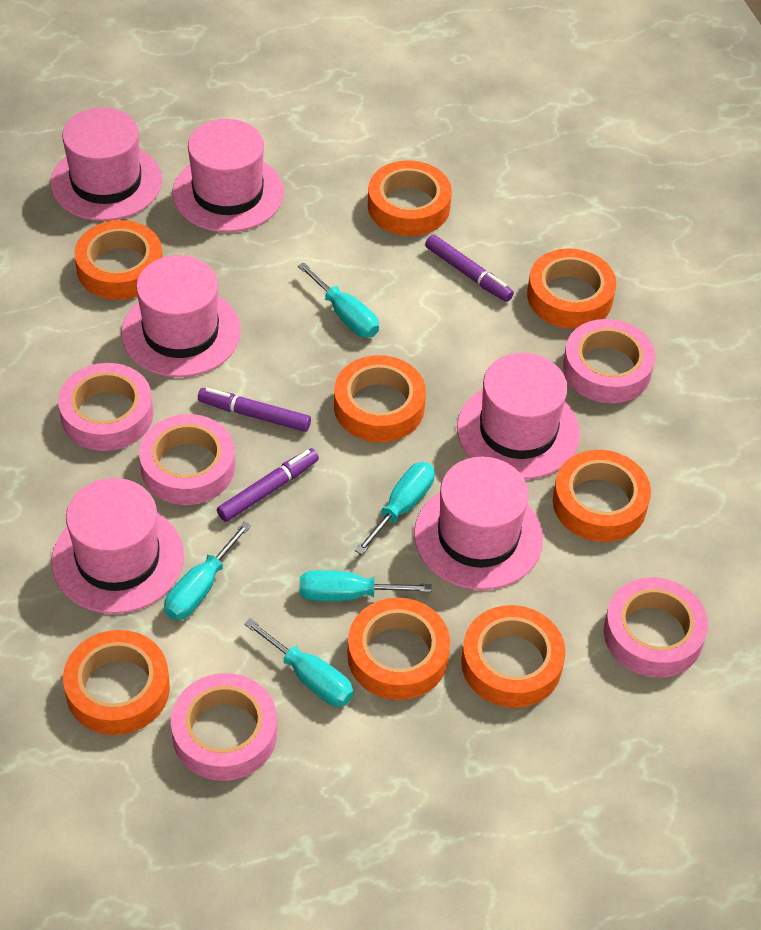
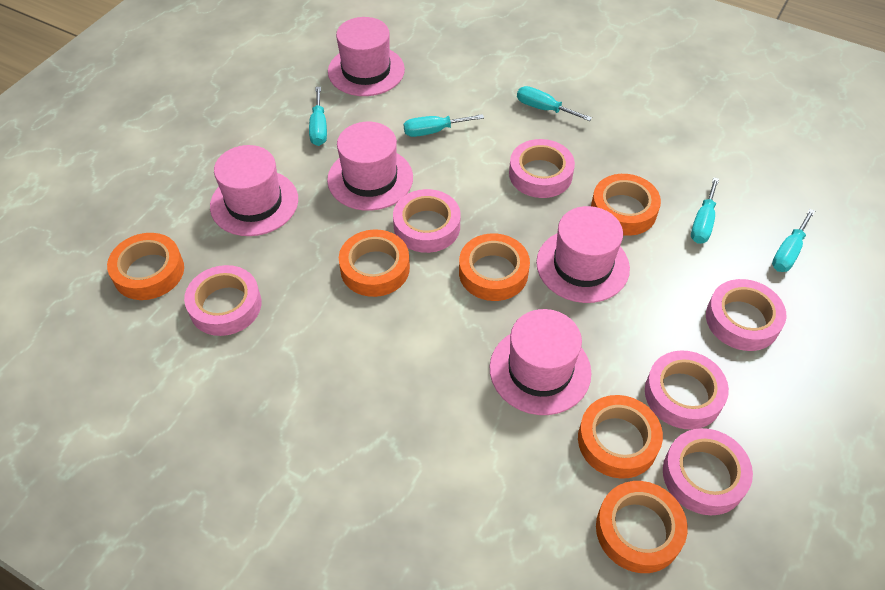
orange tape: [63,630,170,735] [74,220,163,300] [334,355,426,442] [347,598,450,700] [368,160,452,236] [461,605,565,708] [527,248,616,329] [553,450,651,542] = 8 -> [107,233,184,300] [339,229,410,297] [459,233,530,301] [578,395,663,479] [591,174,661,236] [596,481,688,573] = 6
pink hat: [50,108,162,221] [51,478,184,614] [121,255,241,377] [172,119,284,232] [414,457,543,590] [457,353,580,479] = 6 -> [210,145,298,236] [327,122,413,211] [328,17,405,96] [490,309,592,415] [536,206,630,303] = 5
pink tape: [58,363,154,451] [139,414,235,505] [171,673,277,781] [563,319,655,403] [604,577,708,678] = 5 -> [184,265,261,336] [393,189,461,253] [509,139,575,198] [645,350,729,430] [663,428,753,515] [706,279,786,351] = 6
purple marker: [198,388,311,432] [217,448,319,522] [425,235,514,302] = 3 -> none = 0

